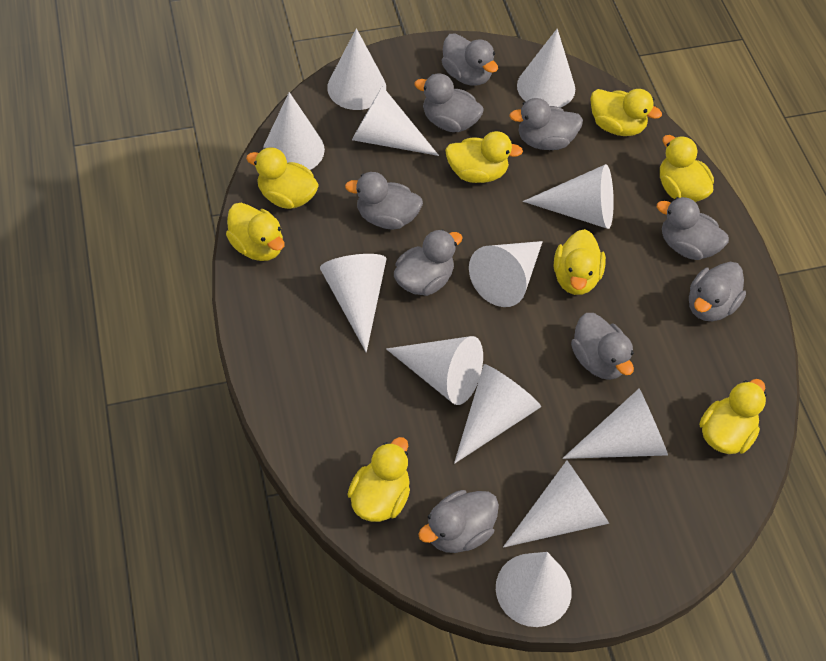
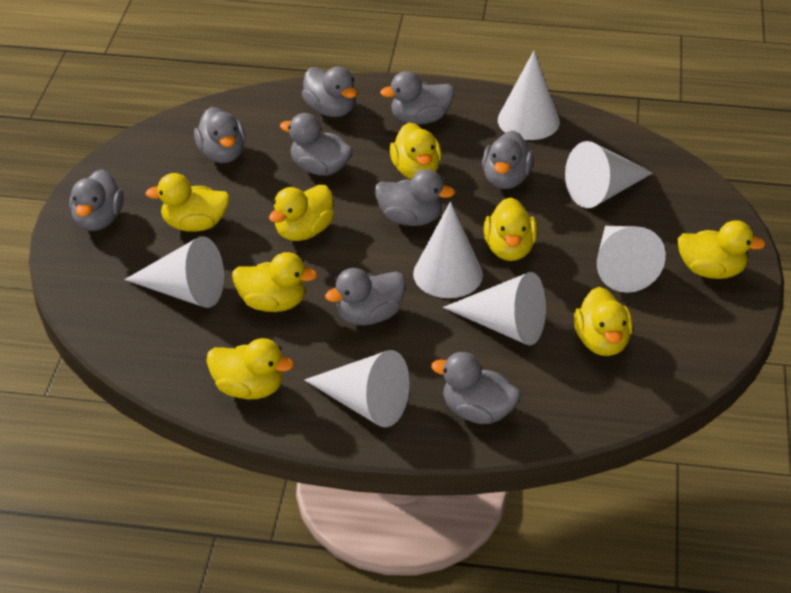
white cone: [263,92,325,170] [320,254,387,352] [327,28,386,110] [352,86,439,156] [386,336,483,405] [454,364,541,464] [469,241,543,307] [496,552,572,627] [503,461,609,548] [517,29,575,108] [523,164,614,229] [563,389,668,459] = 12 -> [124,236,224,308] [304,350,410,428] [413,202,483,298] [443,272,546,346] [498,51,560,140] [565,141,653,208] [597,226,666,293] = 7

